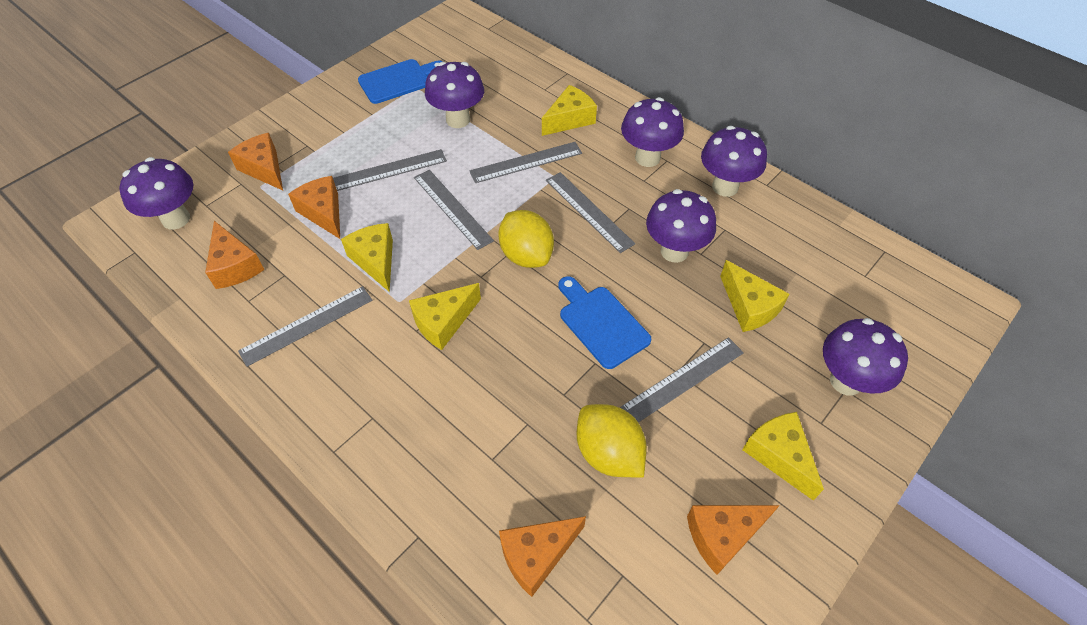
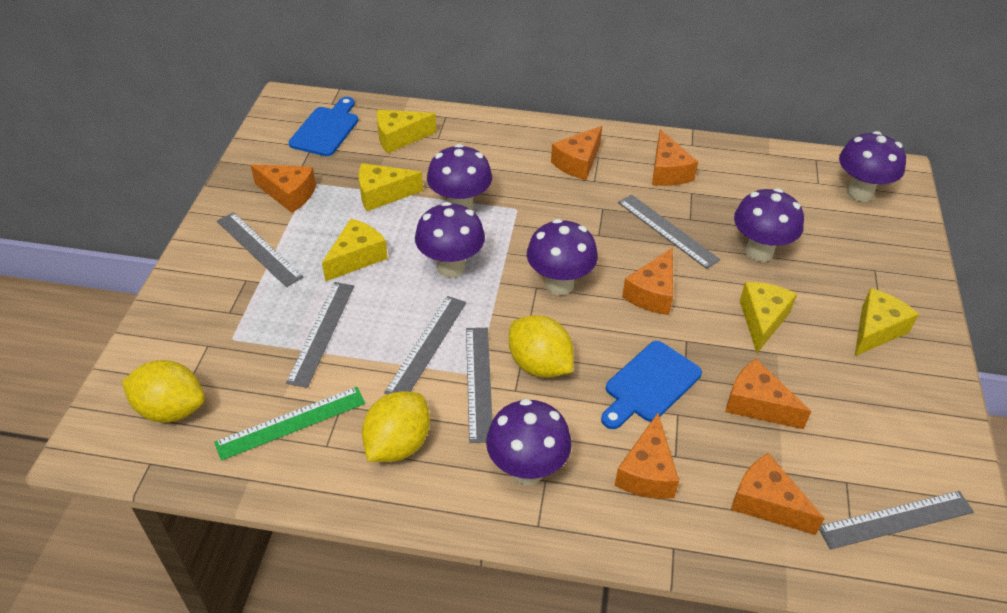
green ruler: none = 0 -> [214,387,366,461] = 1
orange cheese: [205,221,265,289] [228,133,283,190] [288,176,340,239] [499,516,586,597] [687,505,780,575] = 5 -> [250,164,316,213] [551,126,602,180] [614,413,679,499] [622,247,673,315] [652,129,698,186] [725,359,811,429] [731,453,825,535] = 7
yellow lemon: [498,210,554,268] [577,404,647,478] = 2 -> [122,360,205,423] [362,391,430,462] [509,315,574,378] = 3

